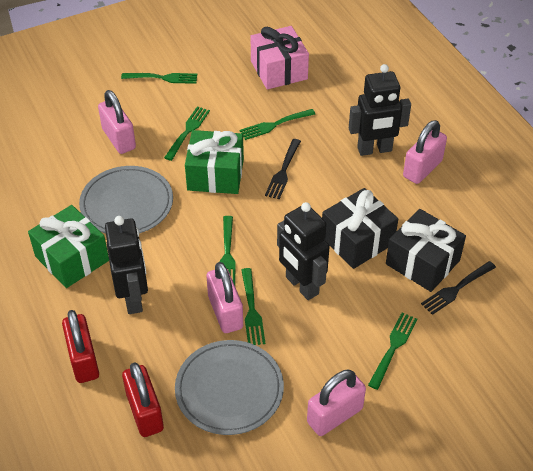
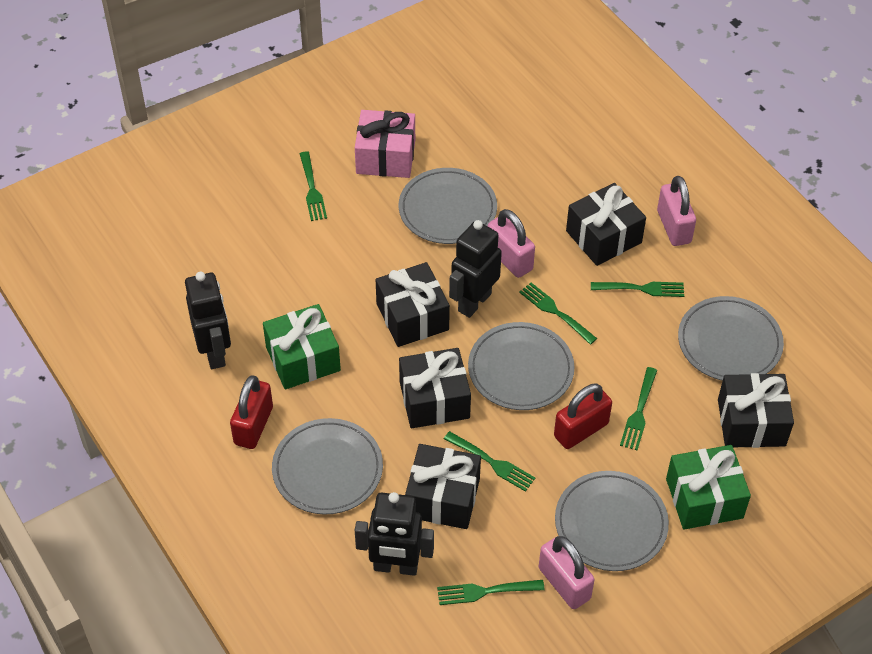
black fork: [265,139,301,199] [421,261,496,315] = 2 -> none = 0
black gift: [322,188,398,269] [386,209,466,292] = 2 -> [375,262,450,347] [399,348,471,428] [405,444,481,529] [566,183,646,266] [718,373,794,448] = 5
grey plate: [79,166,173,233] [175,340,284,435] = 2 -> [272,418,383,515] [399,168,497,244] [468,322,575,410] [555,471,669,571] [678,296,784,381] = 5
pink padlock: [98,90,136,154] [207,262,243,333] [307,369,366,436] [403,120,447,184] = 4 -> [488,209,535,278] [539,536,595,609] [657,176,696,246] = 3

